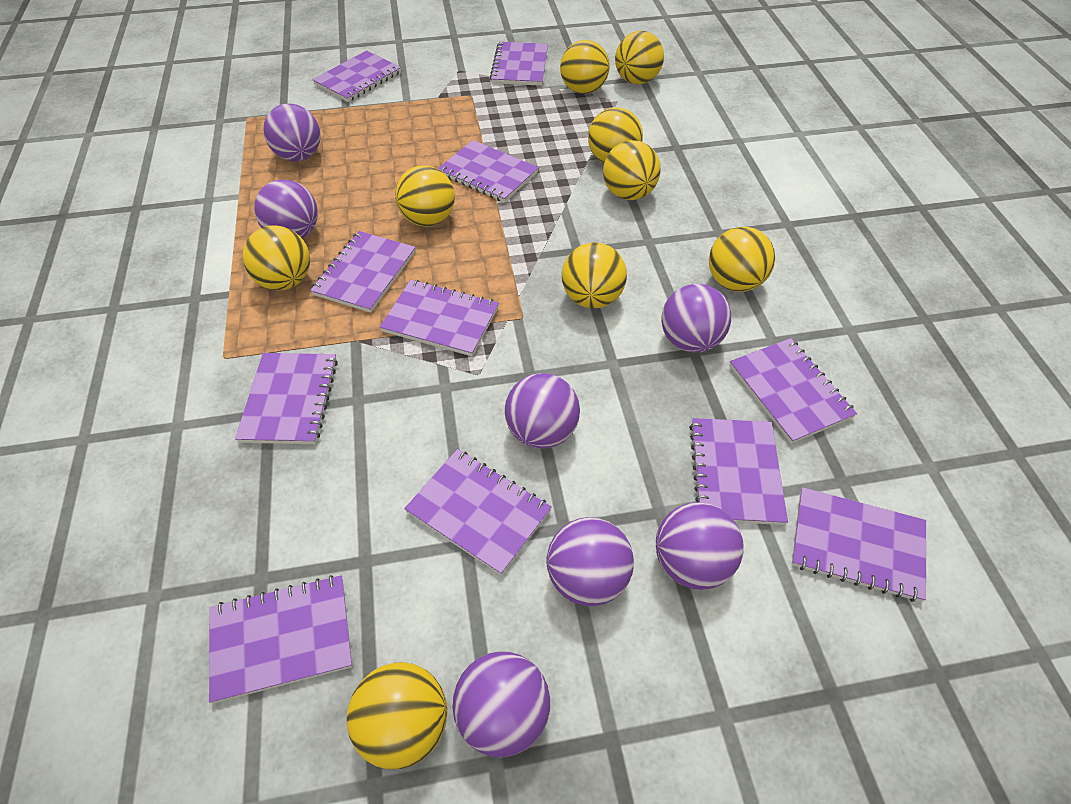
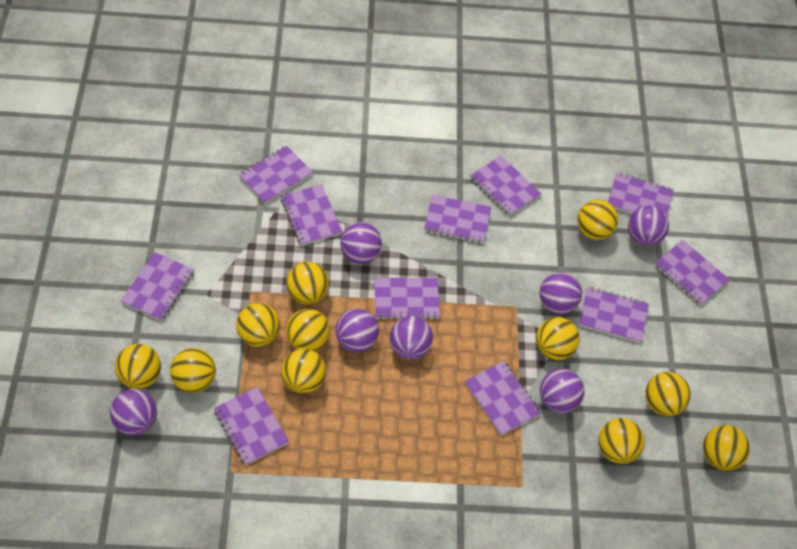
yellow ball: [242,225,310,291] [347,662,447,770] [395,165,455,227] [560,40,610,94] [562,243,627,309] [588,107,643,163] [603,140,660,200] [615,31,664,84] [709,227,775,292] = 9 -> [115,344,161,389] [170,348,216,393] [236,303,280,347] [281,349,326,394] [286,262,329,305] [286,309,330,351] [536,317,580,360] [577,200,618,240] [598,418,645,464] [645,372,691,416] [703,425,750,471] = 11

